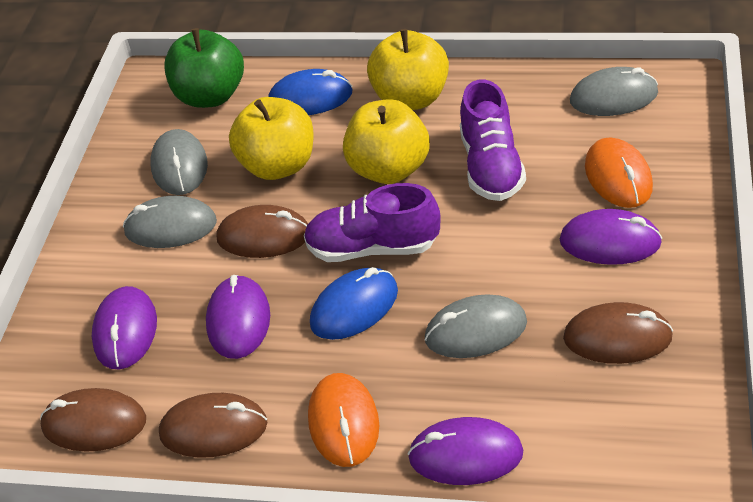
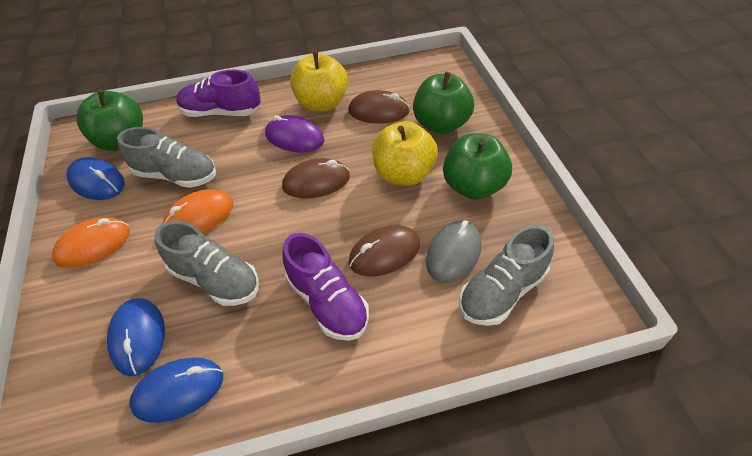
blue mouse: [268,69,353,115] [310,267,398,340] = 2 -> [66,157,124,200] [107,298,165,376] [129,358,223,423] = 3
brown mouse: [40,388,146,452] [159,393,267,458] [217,205,308,258] [563,302,673,364] = 4 -> [282,158,350,199] [348,90,410,124] [348,225,420,276] = 3
green apple: [164,28,244,108] = 1 -> [77,90,143,151] [413,72,474,134] [443,134,512,200] = 3
grey mouse: [123,196,217,248] [150,129,208,195] [424,295,527,358] [570,67,658,116] = 4 -> [426,220,482,283] = 1
grey shoe: none = 0 -> [117,127,216,188] [155,221,259,306] [459,225,554,326] = 3
purple mouse: [92,286,157,369] [206,275,270,359] [408,417,523,485] [560,209,662,265] = 4 -> [265,115,324,153] = 1
yellow apple: [229,97,314,180] [343,99,430,184] [367,29,449,110] = 3 -> [290,52,348,111] [372,121,438,186] = 2

